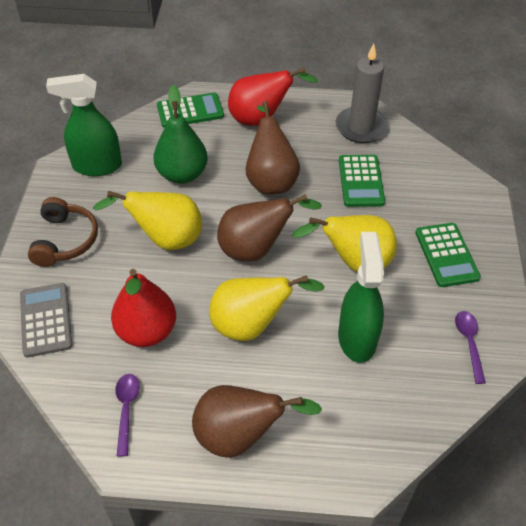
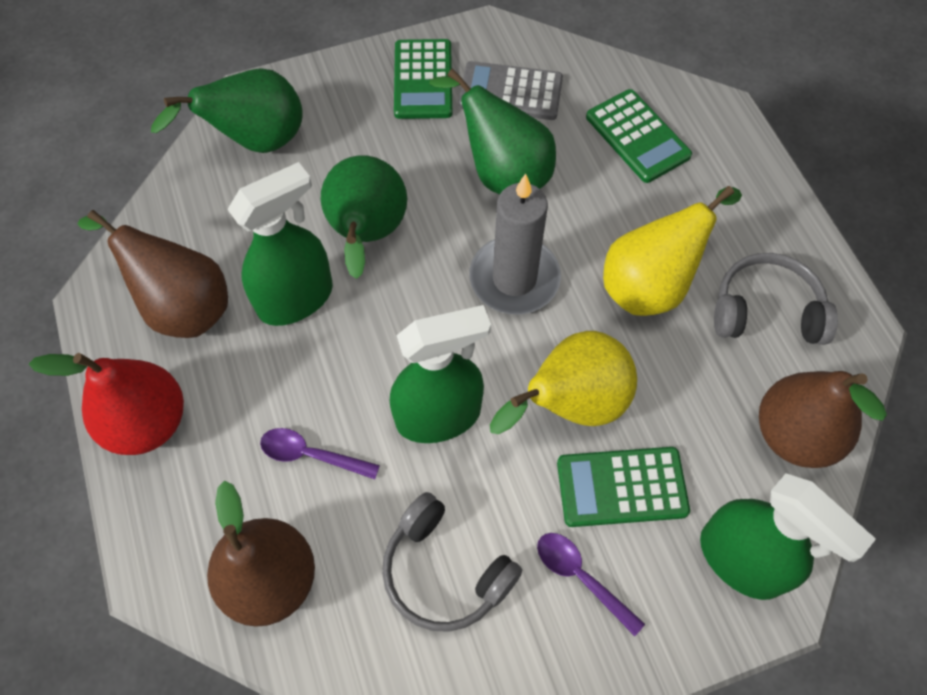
brown headphones: [28,197,98,267] = 1 -> none = 0
green pear: [154,85,208,184] = 1 -> [151,68,303,153] [321,155,407,279] [429,68,556,194] = 3
green spray bottle: [46,74,122,176] [338,232,384,363] = 2 -> [227,162,333,326] [390,305,491,443] [700,473,876,600] = 3
grey headphones: none = 0 -> [382,492,522,632] [714,253,838,345] = 2
red pear: [111,269,176,347] [228,68,319,126] = 2 -> [29,353,184,455] = 1
yellow pear: [93,191,202,250] [209,275,325,341] [292,215,397,272] = 3 -> [490,331,637,434] [603,186,742,316] = 2

